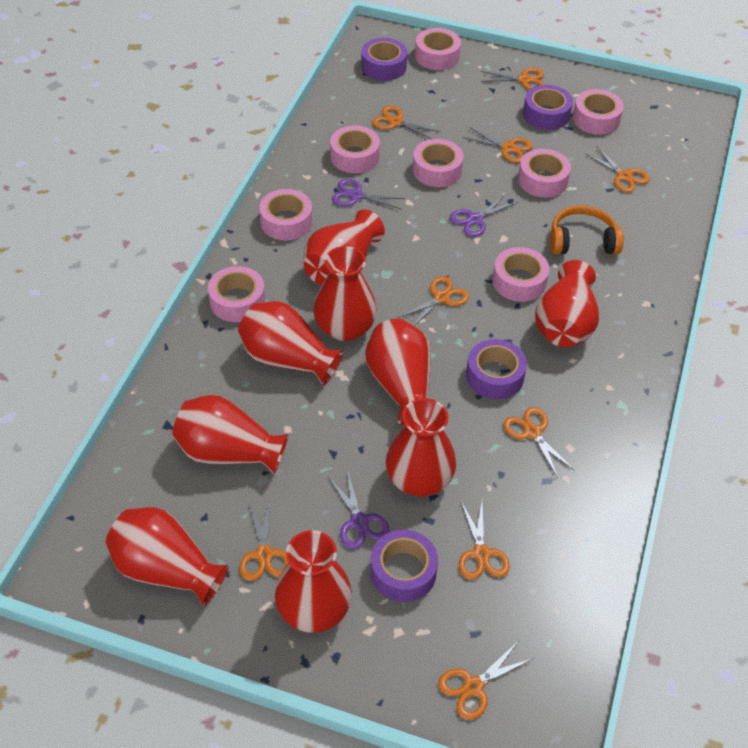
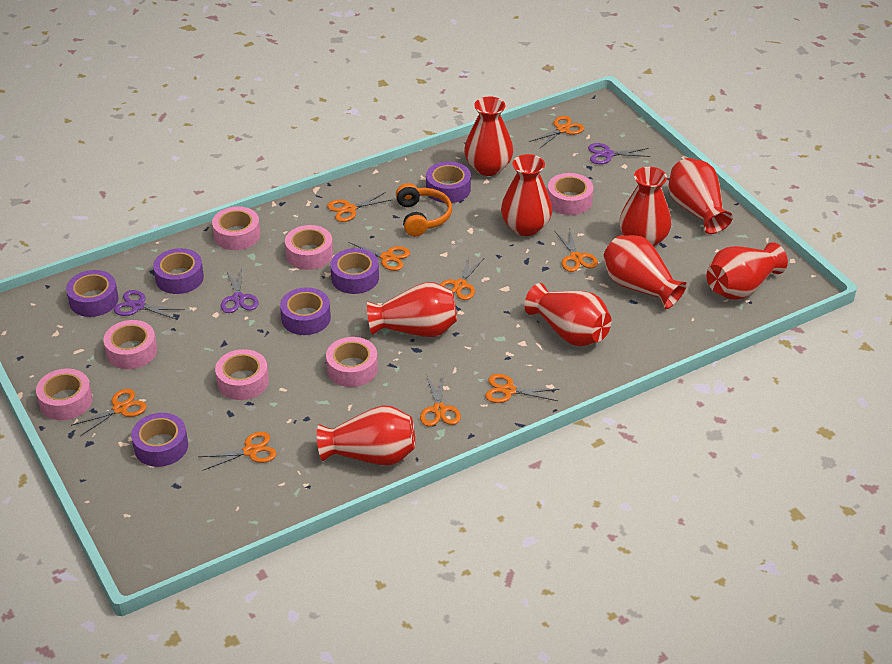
pink tape: [208,266,265,322] [259,189,312,240] [330,126,380,173] [413,139,464,187] [415,28,461,70] [492,247,550,302] [518,149,571,198] [573,89,624,135] = 8 -> [36,369,92,420] [103,320,157,369] [212,206,260,250] [215,349,269,400] [285,225,333,270] [326,337,378,387] [548,173,593,215] = 7
purple tape: [361,38,407,81] [370,530,438,602] [466,339,527,399] [523,85,573,130] = 4 -> [66,270,119,317] [131,413,188,467] [153,248,204,294] [280,287,331,335] [330,248,379,294] [426,161,471,203] = 6

